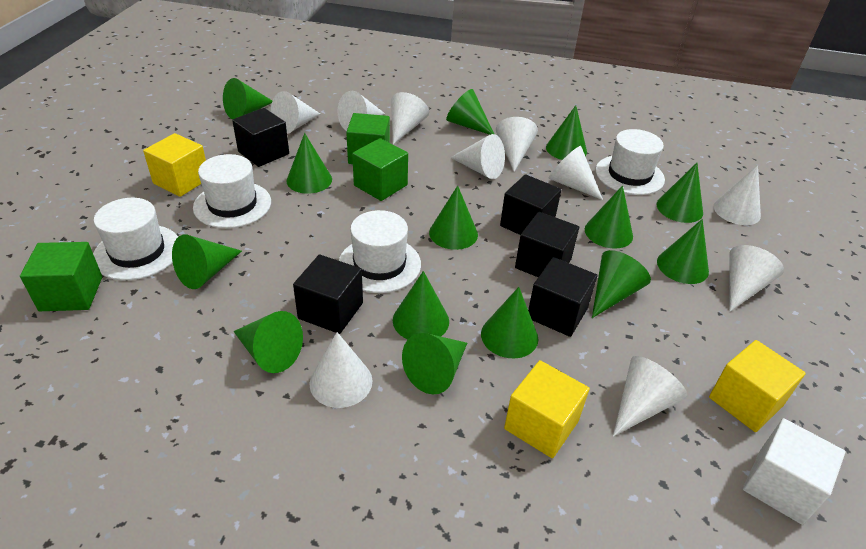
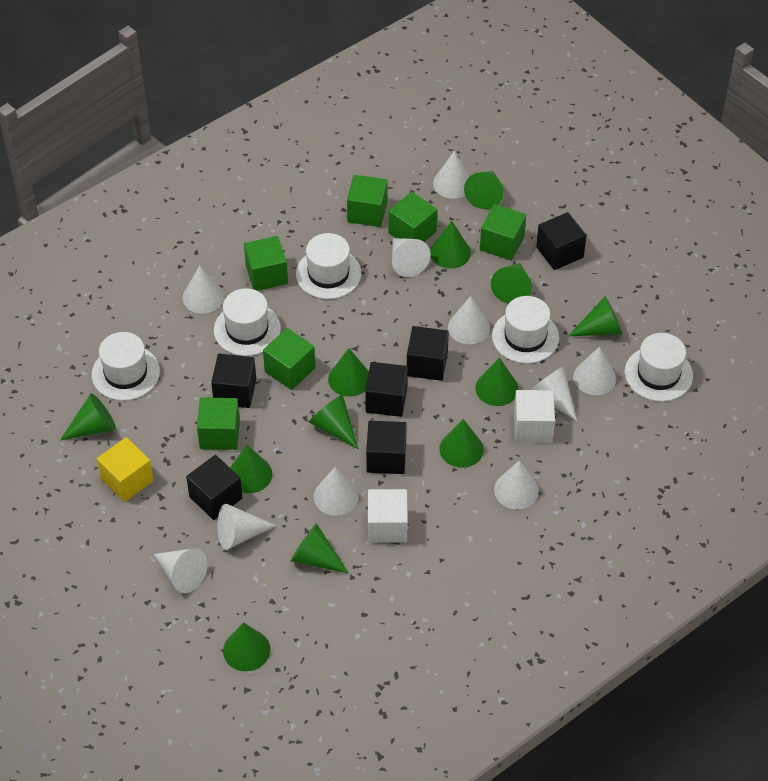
black cube: [232,108,289,167] [293,254,363,334] [500,174,561,235] [515,212,579,277] [528,257,598,337] = 5 -> [186,455,243,520] [211,353,256,408] [365,362,408,417] [366,421,407,474] [407,326,449,381] [536,212,587,270] = 6
green cone: [172,234,242,289] [223,78,272,119] [233,311,303,373] [286,133,332,194] [393,271,449,339] [402,333,467,394] [429,185,478,250] [446,89,494,135] [481,287,538,359] [546,105,587,160] [585,185,633,249] [592,250,651,318] [657,163,703,223] [657,219,709,284] = 14 -> [60,393,116,441] [223,622,270,671] [230,445,272,493] [290,523,349,574] [309,395,359,449] [328,348,369,397] [430,221,471,269] [440,419,484,468] [464,171,504,209] [475,357,518,406] [491,263,532,304] [568,296,623,336] = 12
green cube: [20,242,102,311] [346,113,390,164] [352,138,408,201] = 3 -> [197,397,240,450] [244,236,288,291] [263,328,315,390] [347,175,387,227] [389,192,437,242] [480,204,526,261] = 6
white cube: [743,418,846,525] = 1 -> [368,489,408,543] [514,390,555,442] = 2
white hat: [93,198,178,280] [193,154,271,228] [339,210,421,293] [596,129,665,195] = 4 -> [92,332,160,401] [214,288,281,356] [296,233,361,299] [492,296,559,364] [625,333,693,402] = 5
yellow cube: [143,133,206,197] [504,360,590,458] [709,340,806,432] = 3 -> [97,437,154,502] = 1

